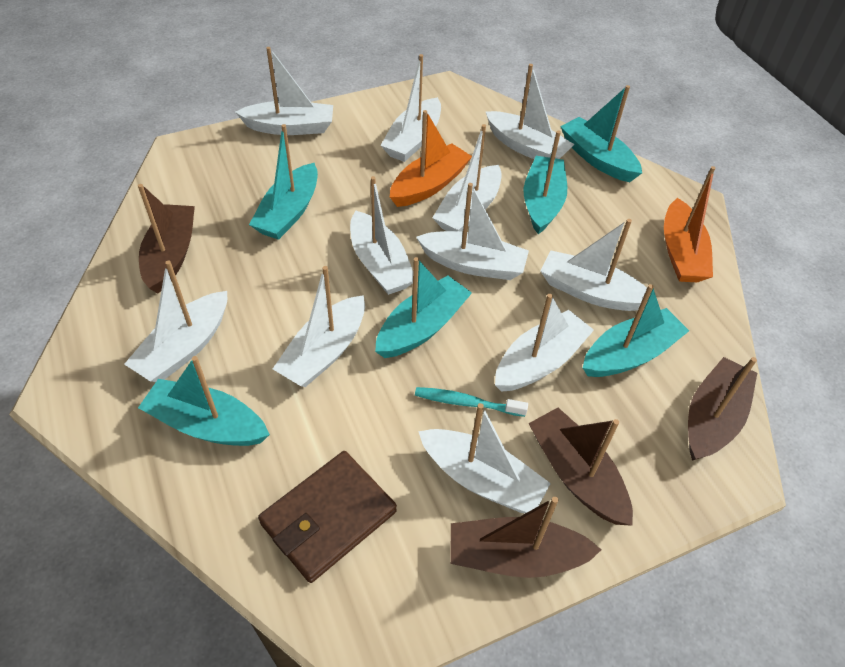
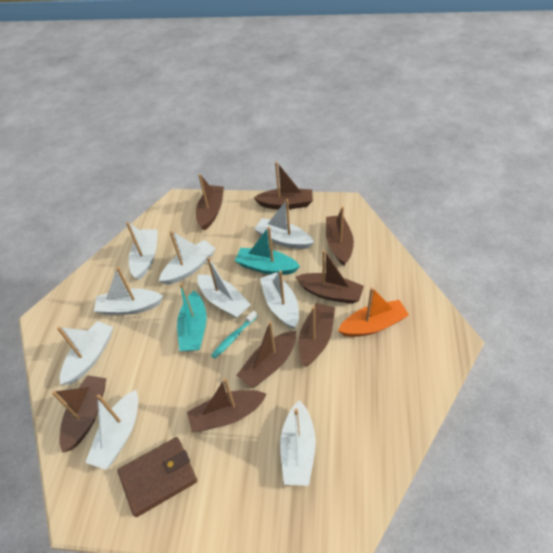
brown boat: [138,184,195,294] [450,497,601,578] [528,408,633,526] [688,357,757,461] = 4 -> [52,375,106,453] [187,378,267,433] [196,174,224,231] [237,321,296,388] [254,162,313,210] [295,250,364,304] [299,303,335,367] [326,206,354,266] = 8
orange boat: [390,110,472,207] [664,166,715,282] = 2 -> [338,287,409,337] = 1
turquoise boat: [138,356,270,446] [249,124,318,240] [375,257,472,358] [524,130,567,234] [560,85,642,182] [583,284,689,377] = 6 -> [177,283,207,351] [235,227,300,275] = 2
white boat: [124,260,227,382] [235,47,333,135] [273,266,365,387] [350,176,413,295] [380,54,441,162] [416,183,529,280] [418,403,551,513] [432,124,502,231] [485,64,575,159] [495,294,594,392] [540,219,647,311] = 11 -> [57,321,113,385] [85,390,138,470] [94,267,163,315] [126,222,158,280] [159,231,216,285] [197,257,251,318] [254,199,314,249] [260,270,299,329] [280,400,316,486] = 9

